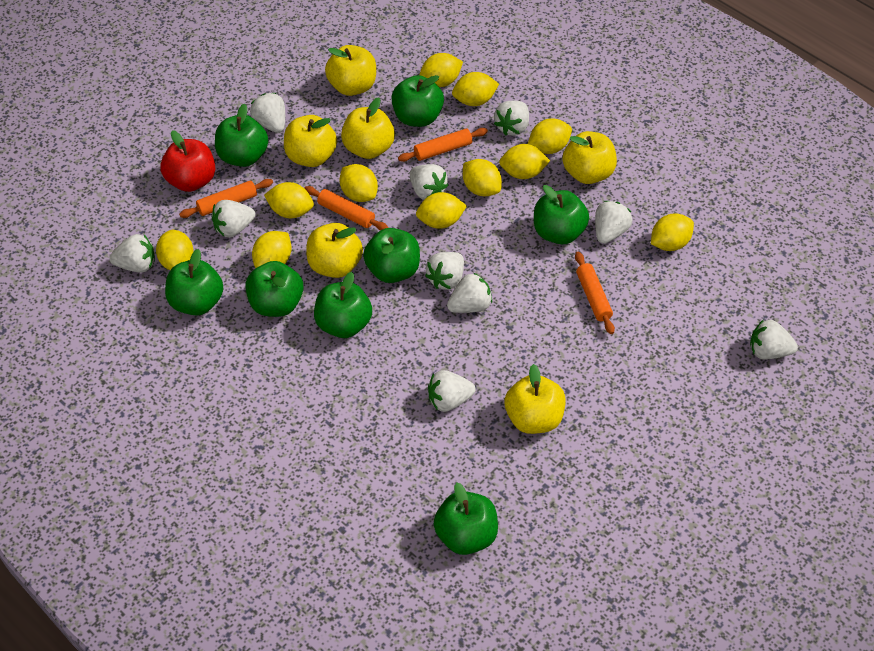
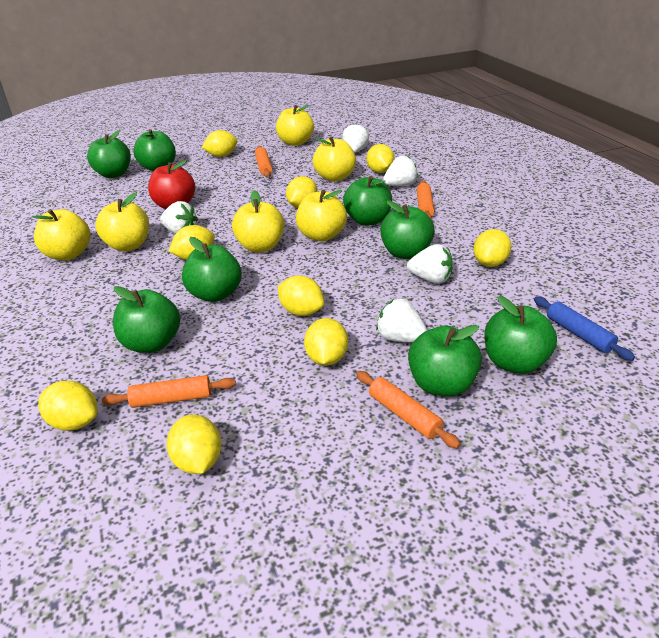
blue rolling pin: none = 0 -> [534,296,635,361] = 1
white strawberry: [109,234,155,273] [212,200,256,237] [250,93,285,133] [410,164,448,200] [425,252,464,290] [428,370,475,412] [447,273,492,313] [494,100,529,136] [595,201,632,244] [750,319,798,360] = 10 -> [160,201,198,234] [342,123,369,153] [376,298,428,343] [383,156,418,186] [407,244,453,284] = 5
yellow lemon: [156,230,194,270] [252,231,292,268] [264,182,314,218] [340,164,378,202] [416,192,467,229] [420,53,463,87] [452,72,499,106] [463,159,502,196] [499,144,550,179] [528,118,572,154] [651,214,694,251] = 11 -> [38,381,98,431] [167,414,221,474] [169,225,215,260] [202,130,237,157] [278,275,324,316] [286,176,318,208] [304,318,348,366] [366,144,395,173] [473,229,511,267] = 9

